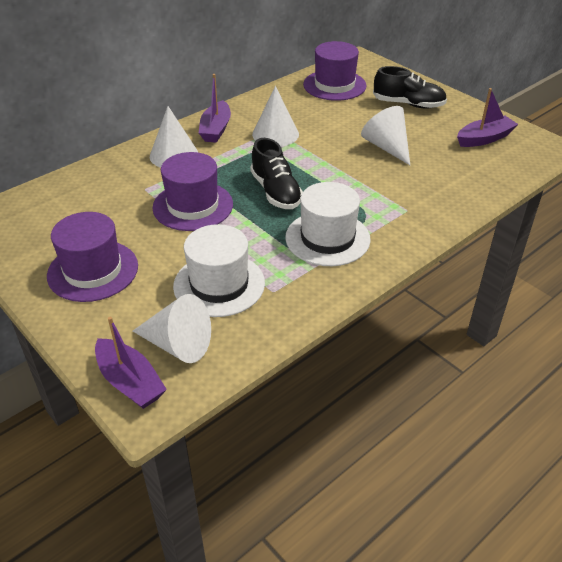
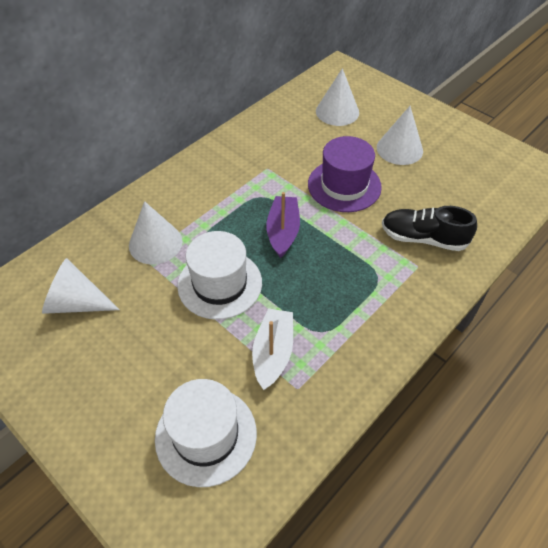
black shoe: [250,138,303,209] [373,66,447,108] = 2 -> [382,206,477,251] = 1
purple boat: [95,317,167,409] [199,74,231,143] [457,88,518,147] = 3 -> [266,192,300,258] = 1
purple hat: [47,212,138,302] [152,152,233,231] [303,41,367,101] = 3 -> [308,136,382,212] = 1
white boat: none = 0 -> [252,308,293,390] = 1

